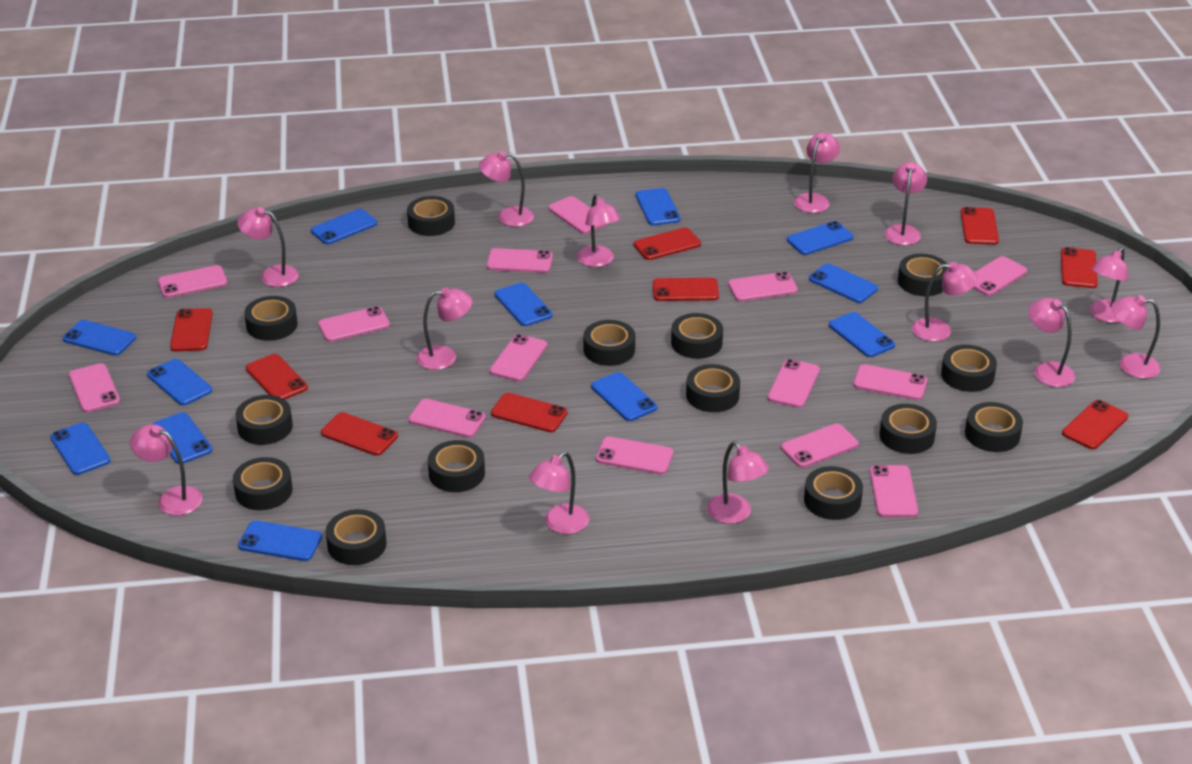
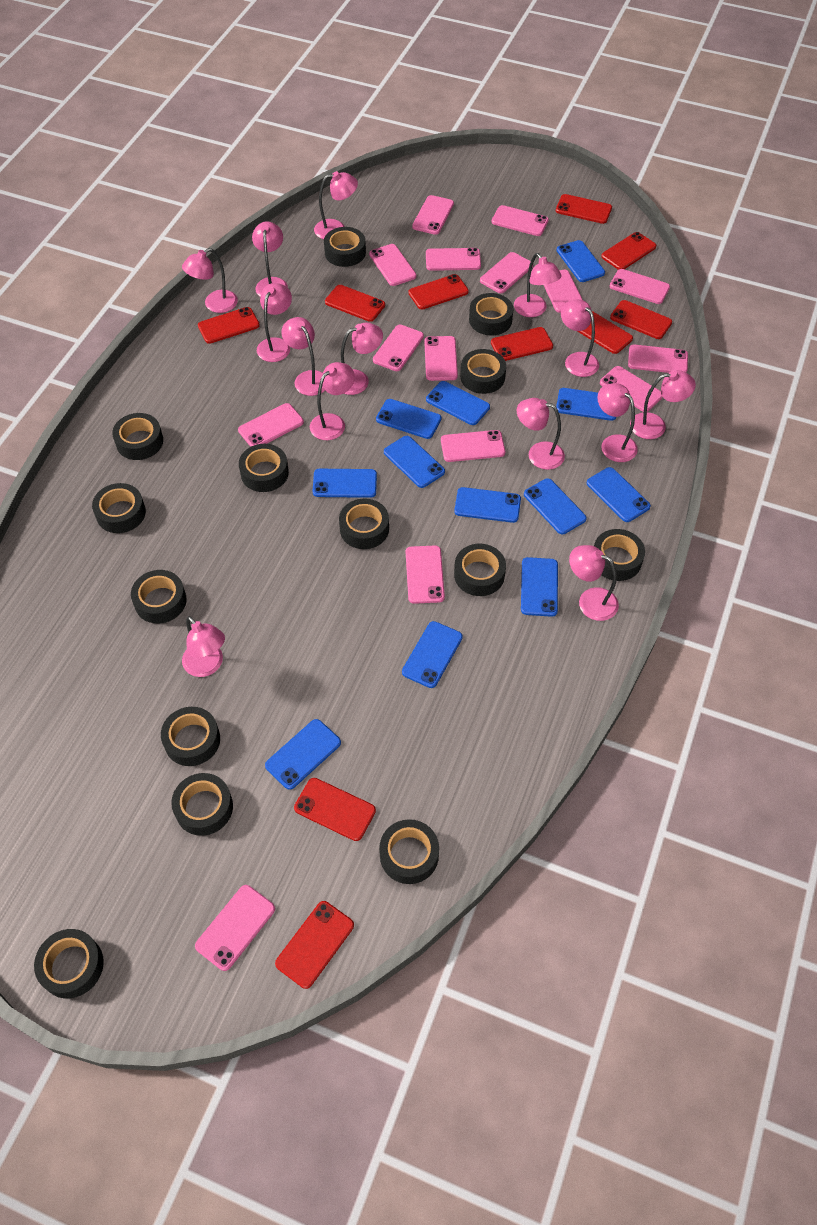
pink lamp: [130,424,203,516] [237,207,299,287] [417,287,472,370] [479,151,534,227] [529,452,589,534] [577,194,620,267] [707,442,769,524] [794,133,840,213] [884,162,927,245] [912,262,978,342] [1028,298,1075,387] [1090,247,1128,323] [1111,295,1161,379] = 13 -> [182,248,238,313] [182,616,225,677] [252,221,288,297] [257,283,292,362] [281,317,325,396] [310,362,355,440] [314,171,358,239] [341,322,383,395] [514,253,561,317] [517,398,565,470] [561,299,599,377] [569,545,619,621] [597,383,638,462] [630,370,696,439] = 14
pink phone: [69,363,120,412] [158,265,227,298] [318,306,390,342] [409,399,486,438] [487,248,553,273] [490,334,547,381] [548,196,607,234] [596,436,674,475] [728,272,798,301] [768,359,820,408] [781,423,859,468] [854,364,927,400] [870,465,918,517] [973,256,1027,296] = 14 -> [195,885,275,971] [238,403,304,447] [369,244,416,286] [373,325,424,371] [406,546,445,604] [412,195,454,235] [424,336,458,381] [426,248,481,271] [441,430,505,462] [480,252,533,293] [492,205,549,236] [544,270,583,313] [600,366,663,412] [610,269,670,304] [628,345,688,373] = 15
red phone: [170,308,213,351] [246,354,308,400] [321,412,398,456] [491,393,567,432] [633,227,701,260] [653,278,719,301] [960,207,999,245] [1061,247,1098,288] [1062,400,1128,449] = 9 -> [198,307,260,344] [275,901,354,989] [294,778,376,841] [325,285,385,322] [408,274,469,310] [491,327,553,361] [556,194,612,224] [577,311,633,354] [601,232,656,270] [610,300,672,339] = 10

